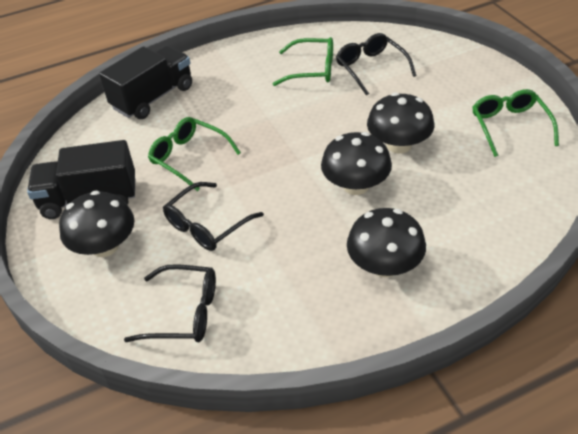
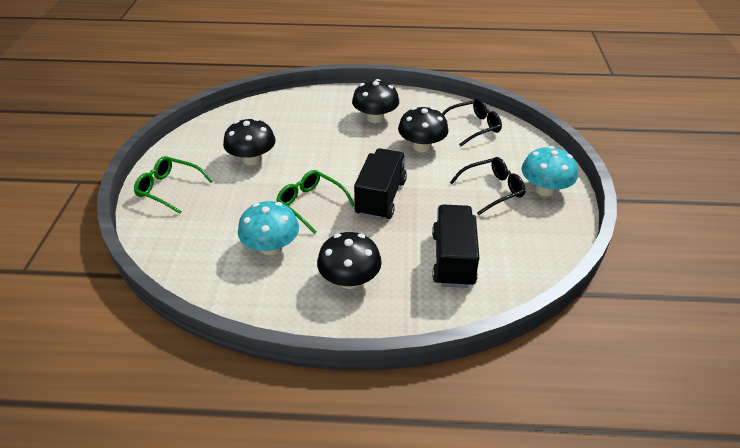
black glasses: [124,264,216,342] [163,182,264,251] [336,33,416,96] = 3 -> [442,98,502,146] [450,157,525,215] = 2
green glasses: [148,117,241,191] [273,37,333,86] [473,89,559,157] = 3 -> [134,156,213,214] [276,170,355,234] = 2
turquoise mushroom: none = 0 -> [238,201,299,255] [522,146,578,196] = 2

